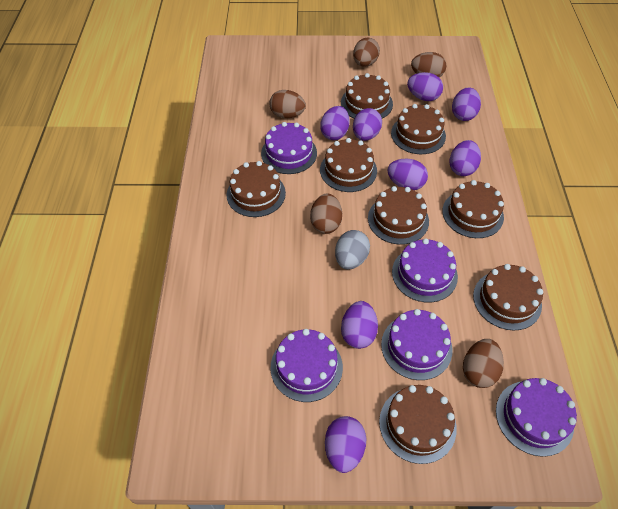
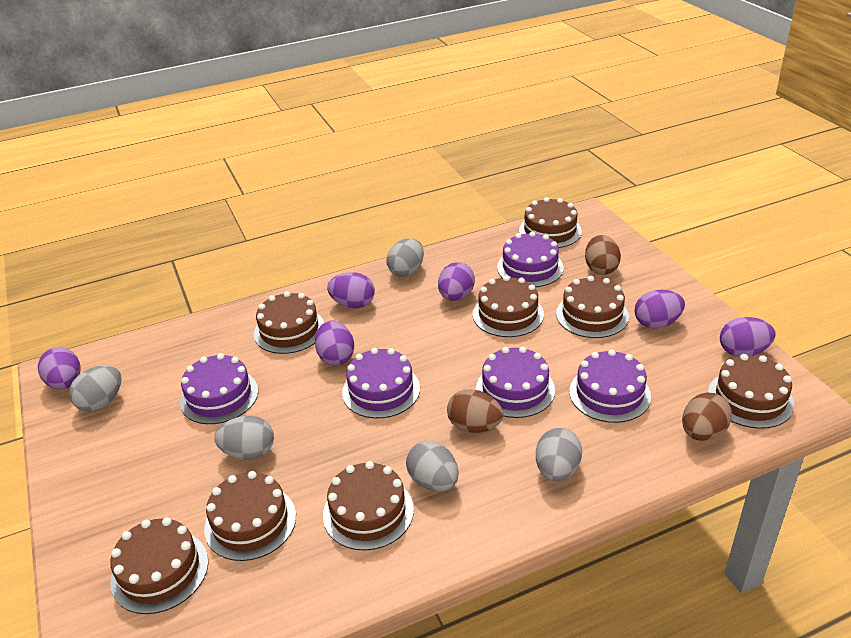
brown egg: [269,90,306,118] [310,194,342,234] [353,38,380,67] [411,52,446,77] [463,339,504,388] = 5 -> [447,389,503,433] [585,235,621,275] [682,393,732,441] = 3
grey egg: [335,230,370,269] = 1 -> [69,365,122,412] [214,416,274,460] [386,238,424,277] [406,441,459,491] [536,428,582,481] = 5
purple egg: [320,106,350,140] [325,416,367,473] [341,301,378,349] [353,108,382,141] [387,159,428,190] [407,72,443,101] [450,140,481,176] [452,88,481,121] = 8 -> [38,347,80,389] [315,321,354,366] [327,272,375,308] [438,262,475,301] [635,290,685,329] [720,317,776,357] = 6

